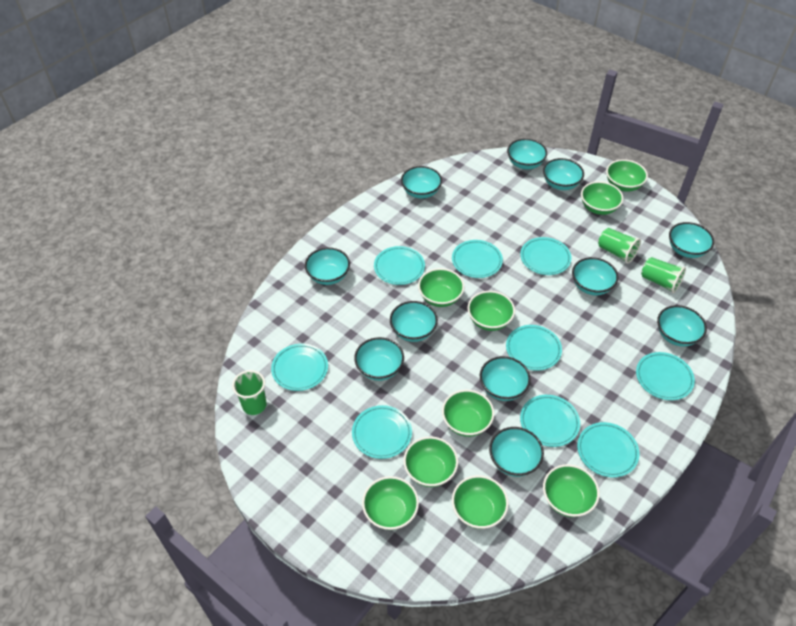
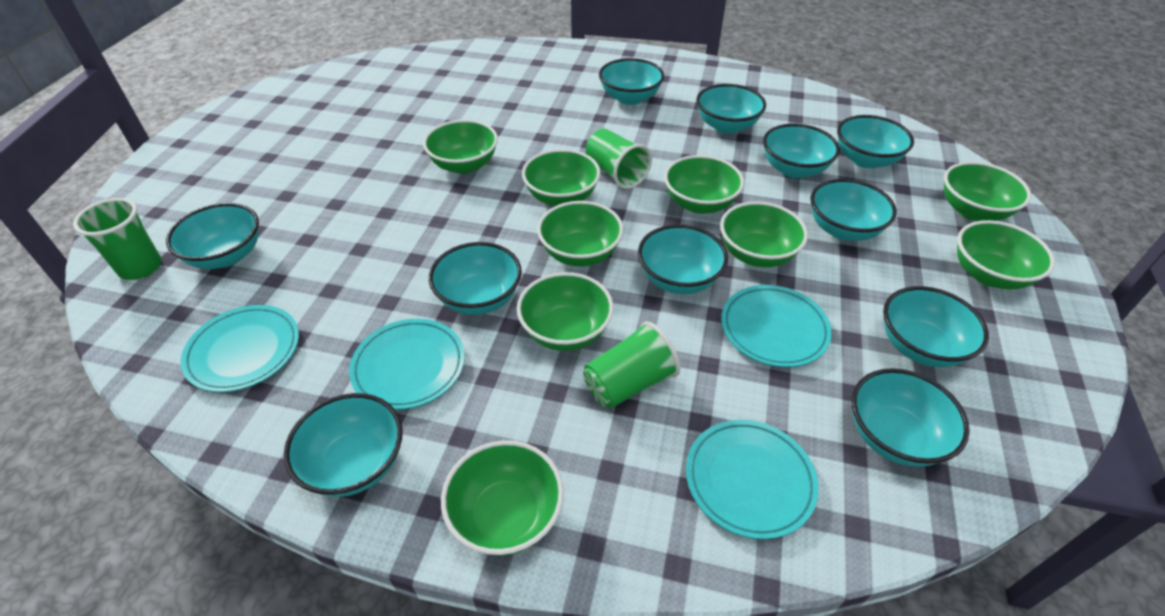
turquoise plate: [271,344,328,391] [352,405,412,459] [374,246,425,285] [452,240,503,278] [506,325,562,371] [520,237,572,275] [520,395,580,447] [577,422,640,477] [636,352,695,400] = 9 -> [181,305,299,392] [349,319,465,410] [686,419,819,539] [721,285,832,367] = 4

